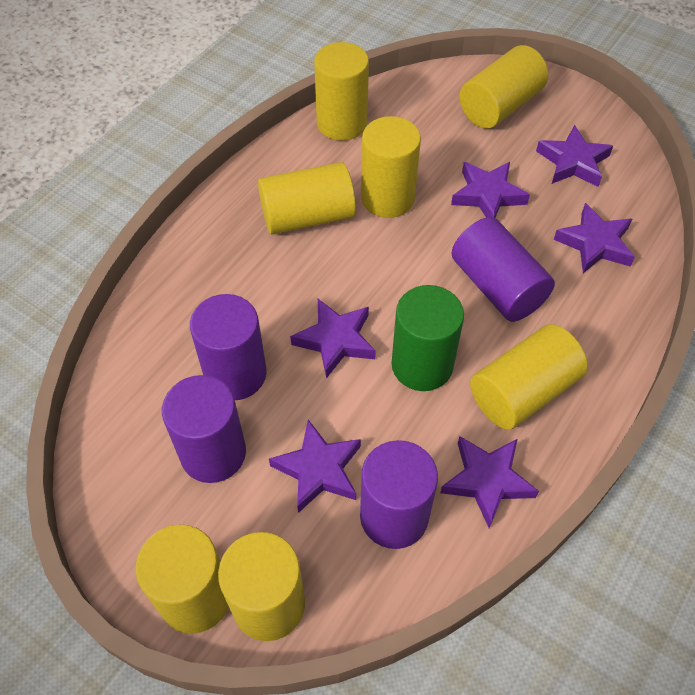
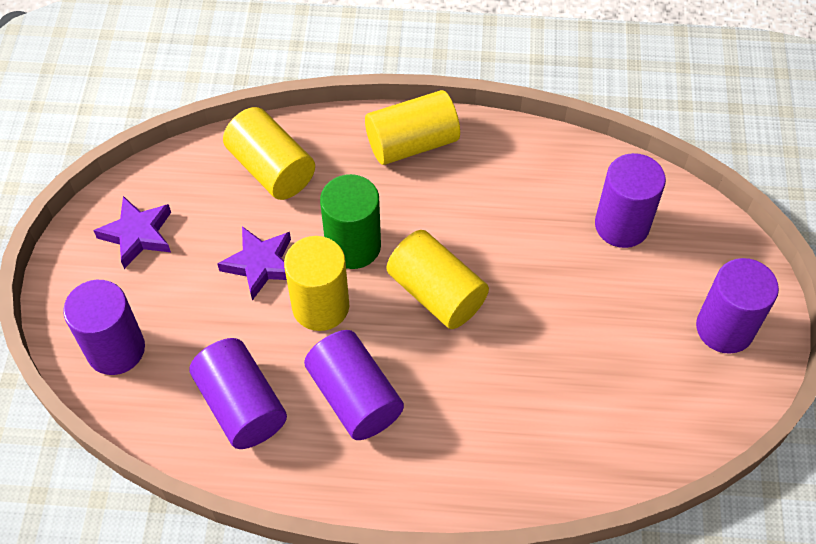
purple cylinder: [162,375,246,483] [190,294,267,400] [360,440,438,549] [452,217,555,322] = 4 -> [63,280,145,375] [189,338,287,449] [304,330,404,440] [595,153,666,248] [696,258,779,354] = 5
purple star: [269,420,361,513] [290,299,376,379] [440,436,539,528] [451,162,530,218] [536,125,613,187] [554,203,635,273] = 6 -> [93,196,171,269] [217,226,291,301] = 2
yellow cylinder: [136,524,229,634] [218,532,305,641] [258,162,356,235] [314,42,369,141] [361,116,421,218] [460,45,548,129] [470,324,588,430] = 7 -> [223,107,315,200] [284,236,349,331] [365,90,460,165] [387,230,489,329] = 4

